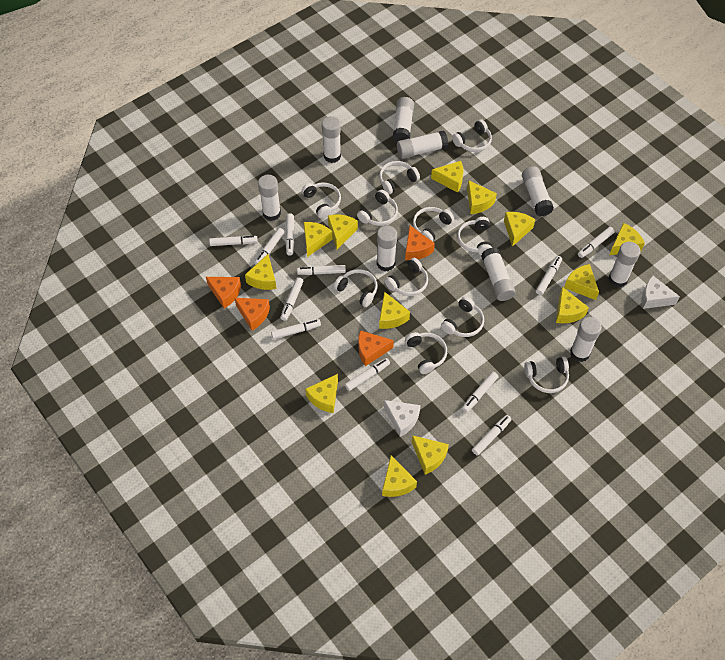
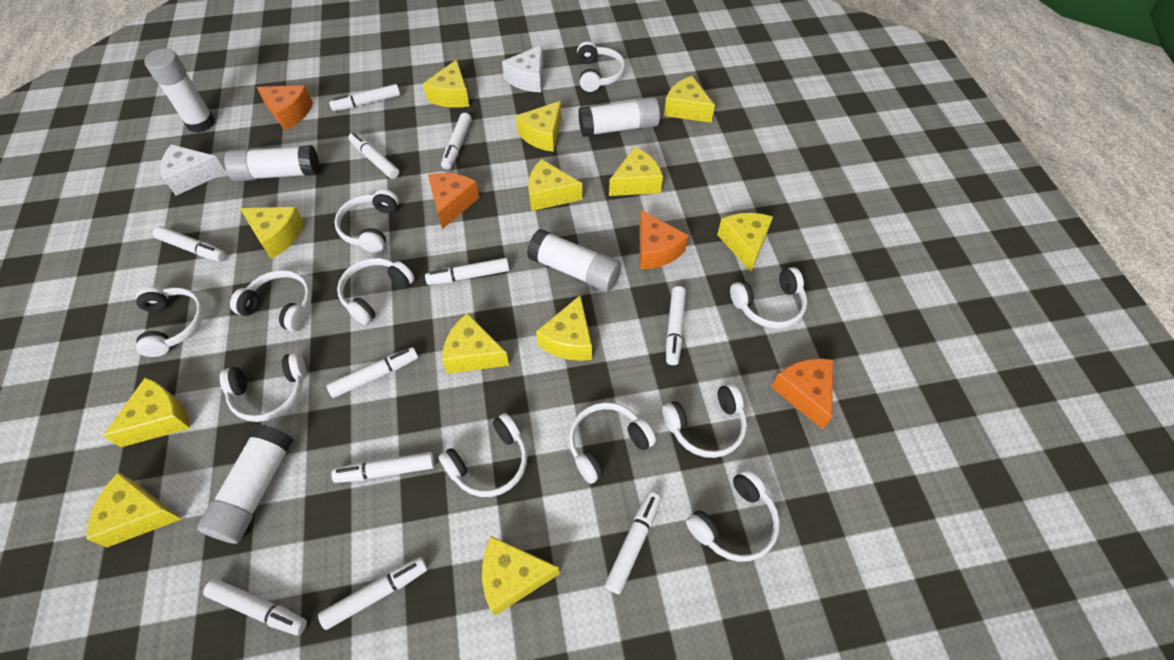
white glue stick: [258,175,281,221] [322,116,341,163] [377,225,397,271] [393,97,414,143] [397,131,448,159] [481,247,516,301] [522,166,554,217] [570,317,602,362] [609,242,641,287] = 9 -> [144,48,215,133] [197,424,293,544] [224,145,319,181] [527,229,621,292] [578,97,660,137] = 5
yellow cheese: [245,254,277,290] [304,222,333,257] [305,374,338,413] [328,215,358,249] [379,292,410,329] [382,456,417,497] [412,435,449,475] [431,161,464,193] [467,180,497,214] [504,212,535,247] [556,287,589,324] [564,264,599,300] [609,223,645,255] = 13 -> [86,472,181,547] [103,378,190,447] [240,207,304,259] [423,59,469,108] [442,313,509,374] [482,536,560,616] [516,101,562,152] [528,159,582,211] [536,295,592,361] [609,147,663,196] [664,76,715,123] [717,213,773,272] = 12

